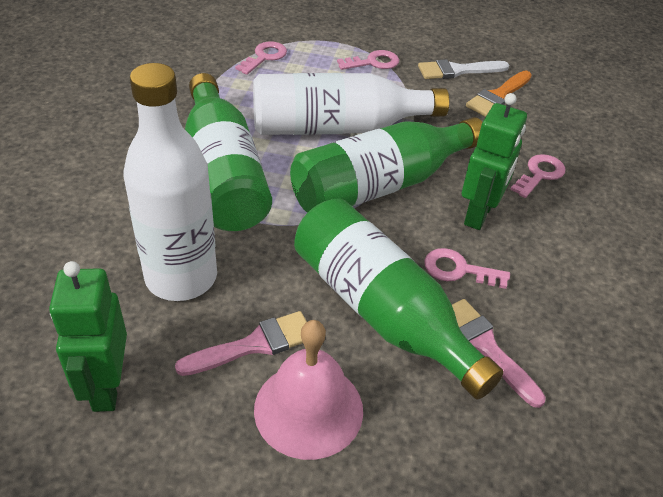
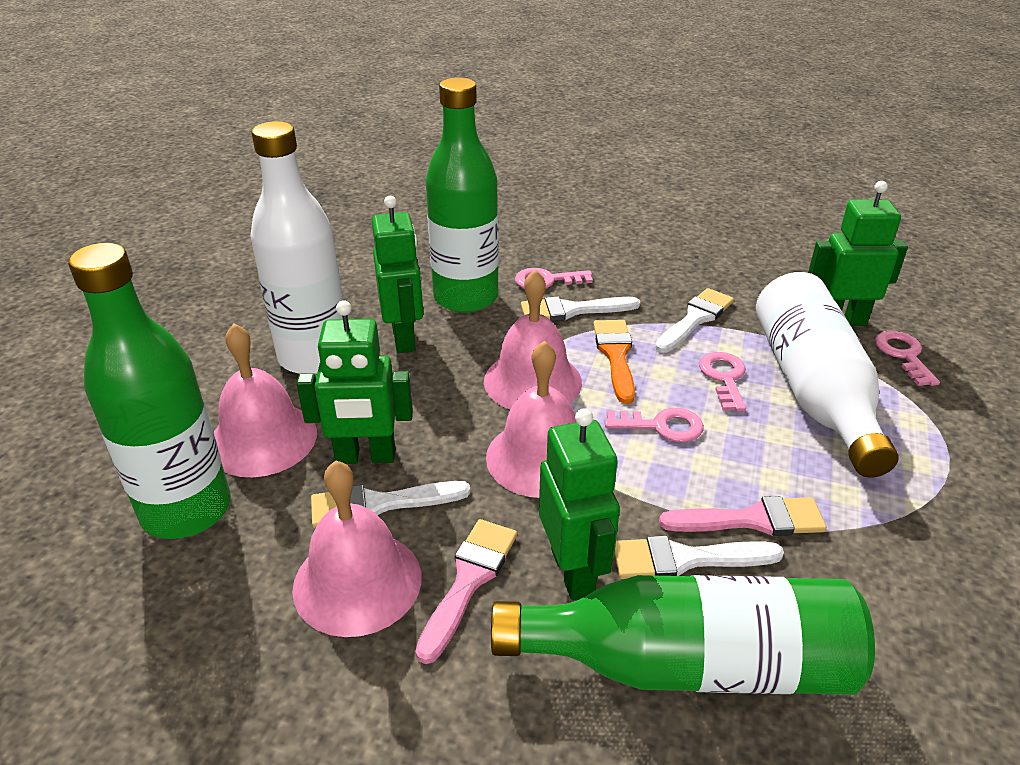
green robot: [49,261,127,412] [462,93,527,230] = 2 -> [296,300,413,464] [372,196,424,353] [539,408,620,600] [808,181,908,326] = 4
pink bell: [254,320,363,460] = 1 -> [214,324,317,477] [292,460,421,637] [484,270,582,410] [486,341,576,498] = 4
white brush: [418,59,509,79] = 1 -> [311,481,471,528] [521,296,640,321] [615,536,784,579] [655,288,734,353] = 4

